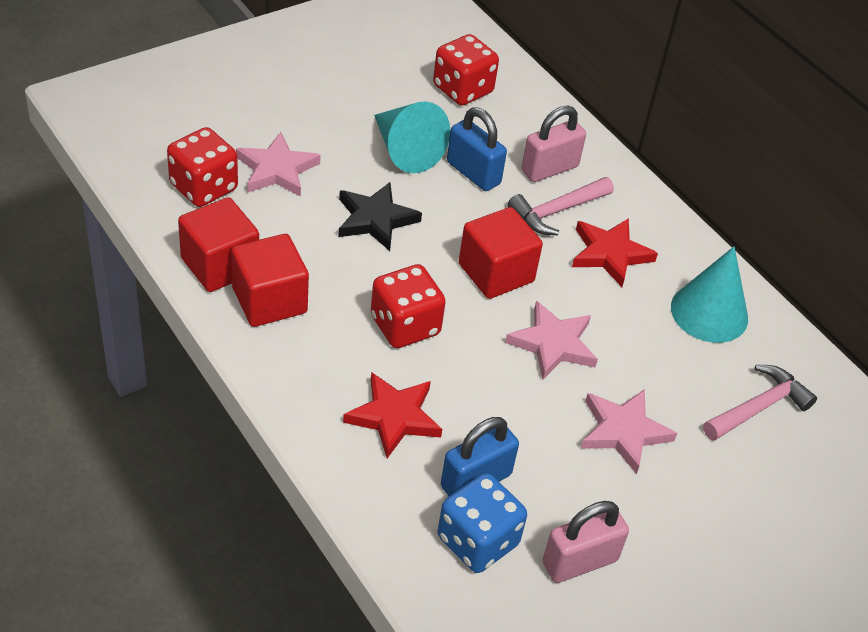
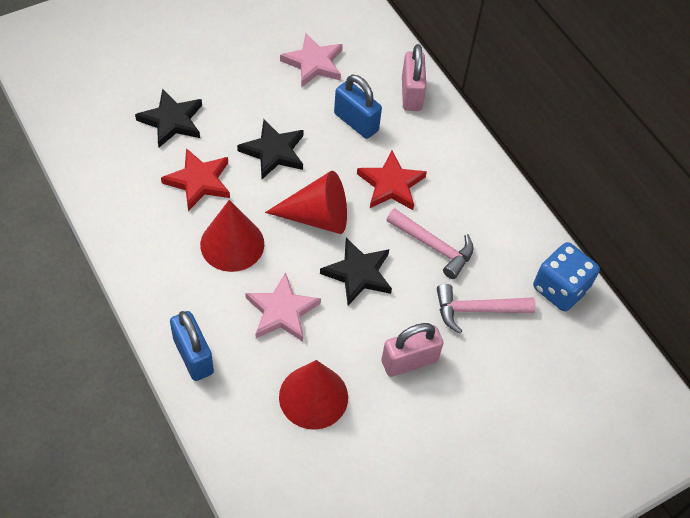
black star: [338,182,422,251] = 1 -> [135,89,202,147] [237,119,304,179] [320,238,392,305] = 3
pink star: [236,132,321,196] [505,301,598,379] [580,389,677,474] = 3 -> [245,272,321,342] [280,33,343,87] = 2
red cone: none = 0 -> [200,200,264,272] [265,171,347,234] [279,360,348,430] = 3
red cube: [178,197,259,292] [231,234,309,327] [459,207,543,299] = 3 -> none = 0
red dice: [167,127,238,207] [371,264,446,348] [433,34,499,105] = 3 -> none = 0
turquoise cone: [374,101,450,173] [671,246,748,343] = 2 -> none = 0

